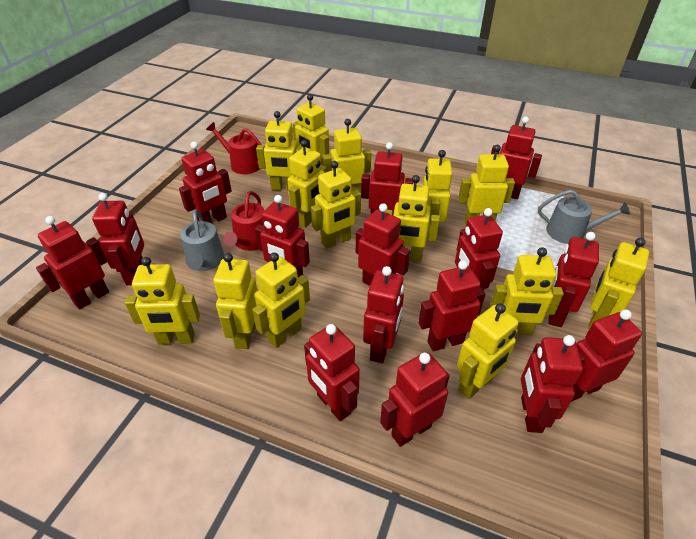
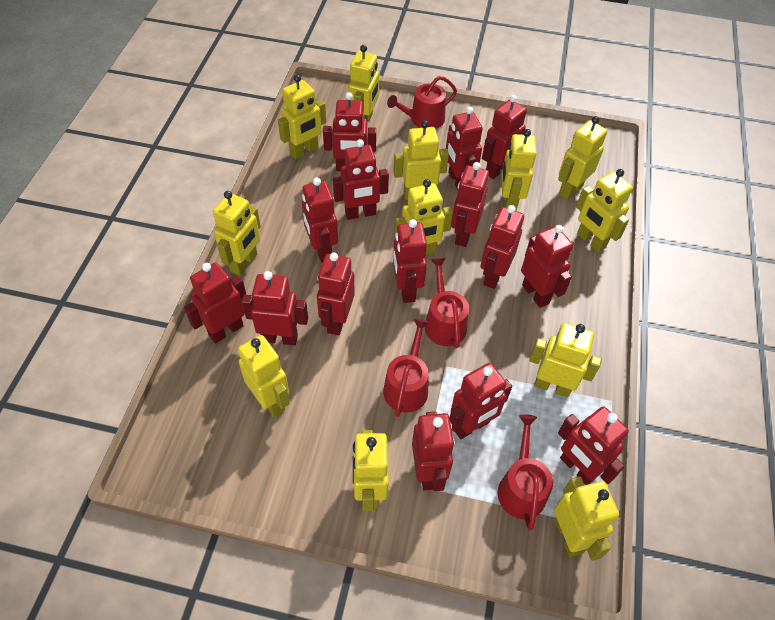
grey watering can: [180,209,224,271] [538,190,630,244] = 2 -> none = 0
red watering can: [206,122,262,174] [223,191,265,251] = 2 -> [383,318,429,417] [387,76,457,129] [425,258,469,348] [498,414,553,530] = 4
yellow robot: [125,257,200,344] [213,253,257,349] [252,253,310,348] [256,111,303,191] [288,140,327,228] [293,94,329,165] [311,161,361,249] [323,119,371,193] [385,175,440,261] [423,150,452,239] [456,303,519,399] [458,145,515,224] [490,247,564,335] [588,238,649,329] = 14 -> [213,191,261,276] [238,335,290,417] [278,75,326,159] [348,45,379,124] [353,430,389,511] [393,120,449,200] [395,179,453,254] [501,129,537,211] [529,323,602,397] [554,476,619,561] [558,116,607,200] [576,169,633,253] = 12

